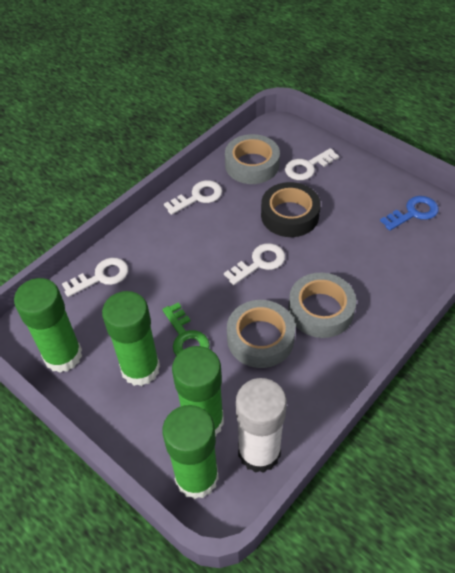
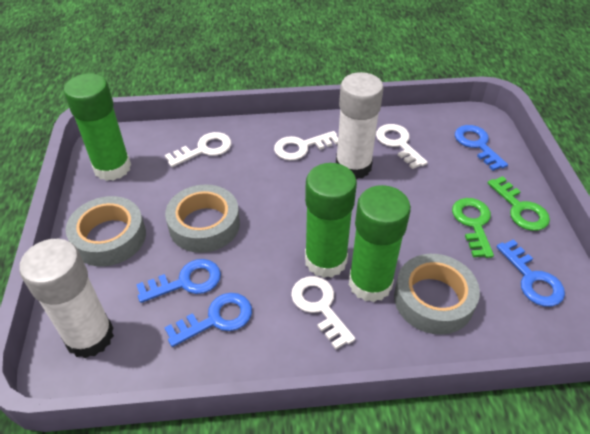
black tape: [261,182,321,237] = 1 -> none = 0
blue key: [380,196,439,231] = 1 -> [136,259,221,303] [164,293,252,347] [455,125,508,171] [496,239,565,307] = 4
green glue stick: [14,278,82,373] [102,291,160,386] [162,405,219,499] [172,346,224,437] = 4 -> [64,74,131,181] [305,163,357,278] [349,185,411,302] = 3
green key: [162,302,210,356] = 1 -> [452,198,494,258] [487,176,550,231] = 2
white glue stick: [236,378,287,473] = 1 -> [19,239,114,358] [336,72,384,179] = 2

